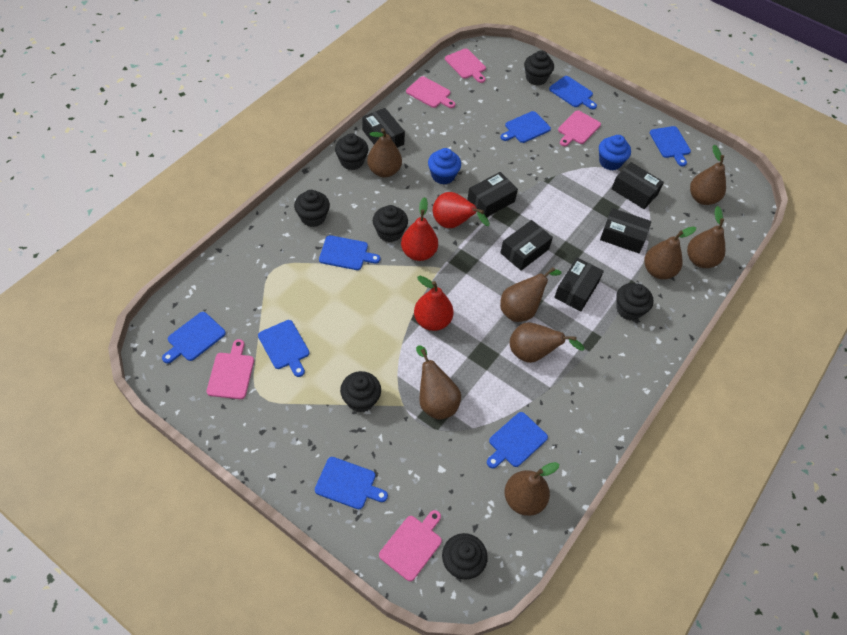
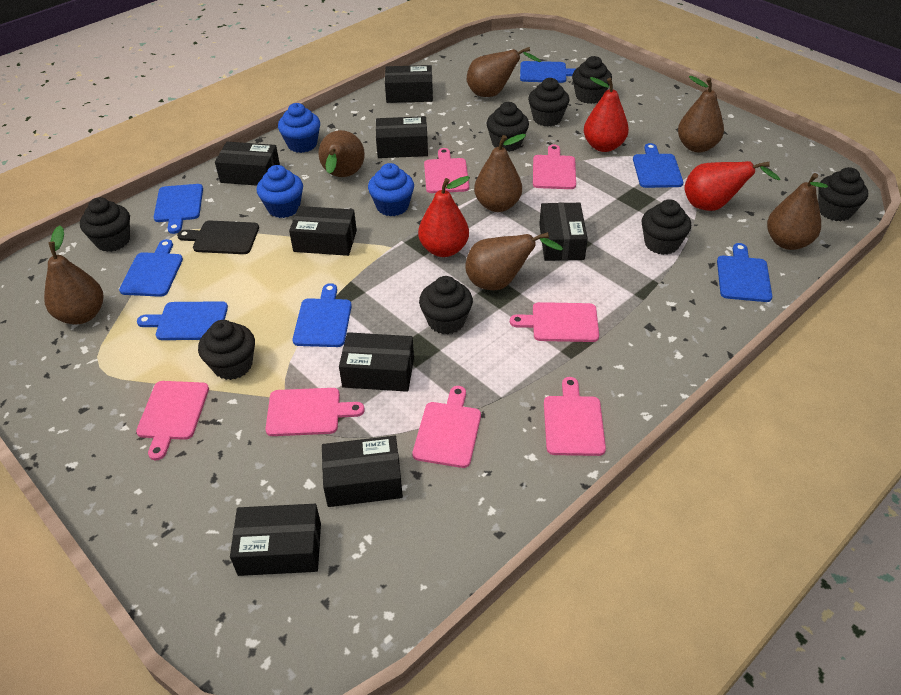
black box: [362,108,405,148] [467,172,518,217] [500,220,553,271] [554,257,604,311] [600,208,651,253] [612,162,664,209] = 6 -> [215,142,280,186] [230,504,321,576] [289,206,357,256] [322,436,403,507] [339,332,414,392] [376,116,428,158] [385,65,433,103] [539,203,588,261] = 8
black cupcake: [294,190,330,227] [335,133,368,170] [340,371,381,413] [373,205,408,242] [442,533,488,580] [524,50,554,86] [616,283,653,321] = 7 -> [80,197,130,252] [198,320,255,380] [419,276,473,334] [487,102,529,152] [528,78,570,127] [572,56,612,104] [642,199,691,255] [818,167,868,221] = 8
black cutting board: none = 0 -> [177,221,259,254] = 1
blue cupcake: [428,148,461,185] [599,135,631,171] = 2 -> [257,165,303,218] [278,103,320,153] [368,163,414,216] = 3
blue cutting board: [162,312,226,364] [258,320,309,377] [315,457,388,509] [319,235,380,270] [487,412,548,468] [500,111,551,143] [549,76,597,109] [650,126,691,166] = 8 -> [119,239,183,297] [137,301,228,340] [154,184,203,234] [293,283,352,347] [520,61,575,83] [633,143,683,188] [717,243,772,302] = 7
brown pear: [367,128,402,177] [416,346,461,420] [500,267,562,322] [504,462,559,516] [510,322,585,363] [644,226,696,279] [687,206,725,268] [690,145,726,205] = 8 -> [44,226,103,324] [318,130,365,177] [465,232,563,290] [467,47,541,97] [474,134,526,212] [678,76,724,152] [767,173,828,250] = 7
pink cutting board: [207,339,254,399] [379,510,442,581] [406,76,455,108] [445,48,486,83] [558,110,601,146] = 5 -> [136,381,209,460] [265,388,365,436] [412,386,481,468] [424,148,469,193] [510,302,599,342] [533,144,576,189] [544,377,606,456] = 7

